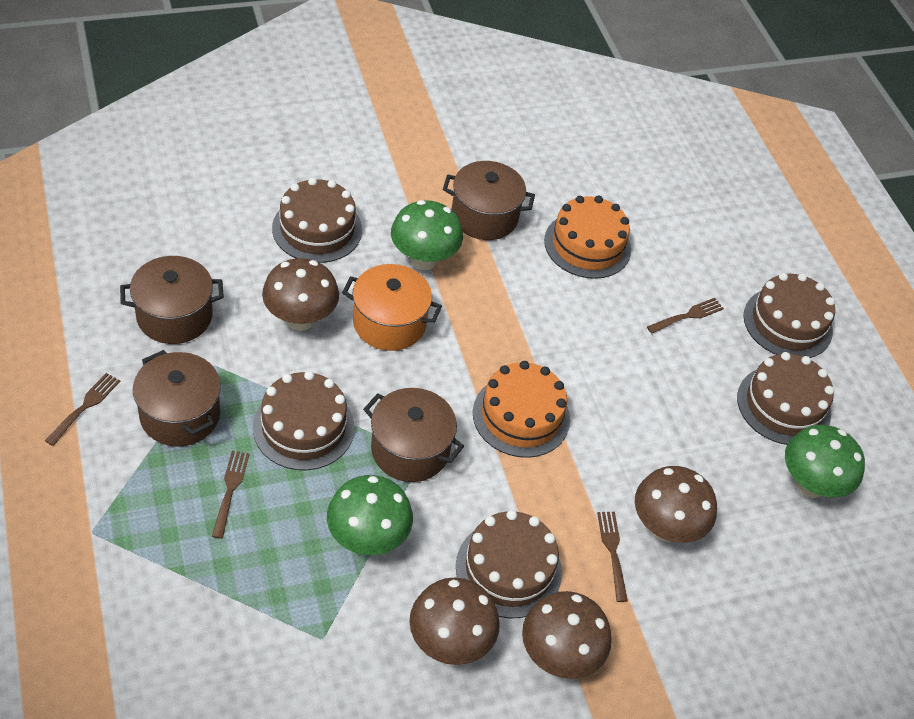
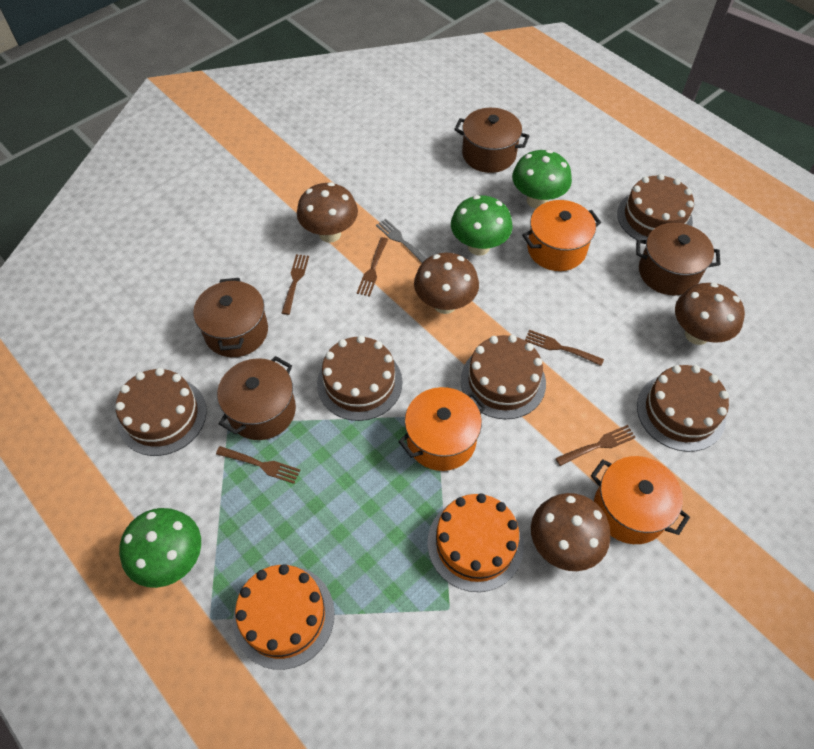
brown fork: [45,373,120,446] [212,451,250,539] [597,512,628,602] [647,298,724,334] = 4 -> [216,446,300,484] [282,254,309,315] [357,237,388,297] [525,330,604,366] [556,425,636,466] = 5
grey fork: none = 0 -> [376,219,427,263] = 1
orange pot: [342,264,442,351] = 1 -> [398,387,486,471] [522,200,601,271] [591,456,690,544] = 3

